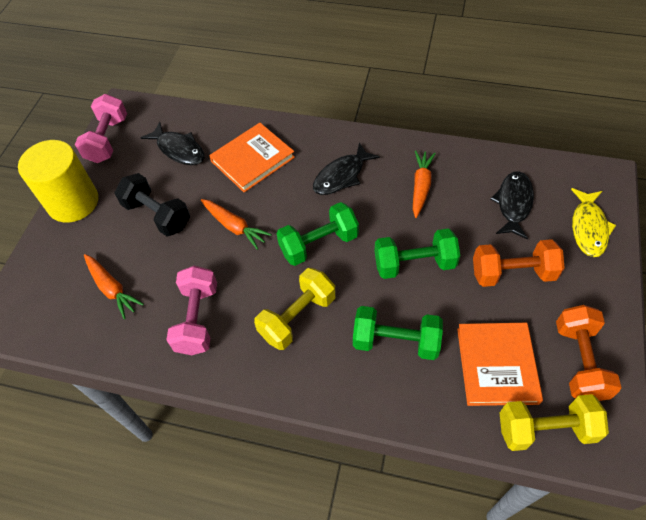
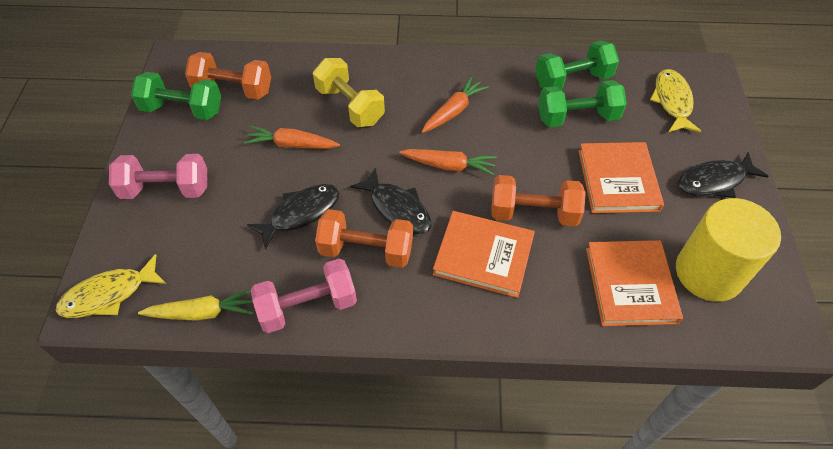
black dumbbell: [115,173,190,236] = 1 -> none = 0
orange book: [209,123,295,192] [457,323,543,406] = 2 -> [433,211,535,298] [578,142,664,213] [586,240,683,326] = 3
orange dumbbell: [473,239,565,287] [556,305,621,401] = 2 -> [185,52,271,100] [315,209,413,268] [491,175,586,226] = 3
yellow carrot: none = 0 -> [138,289,254,321] = 1
yellow dumbbell: [254,268,336,350] [500,394,609,451] = 2 -> [313,58,385,127] = 1
yellow fish: [571,188,616,257] = 1 -> [56,254,166,318] [650,69,701,133] = 2

